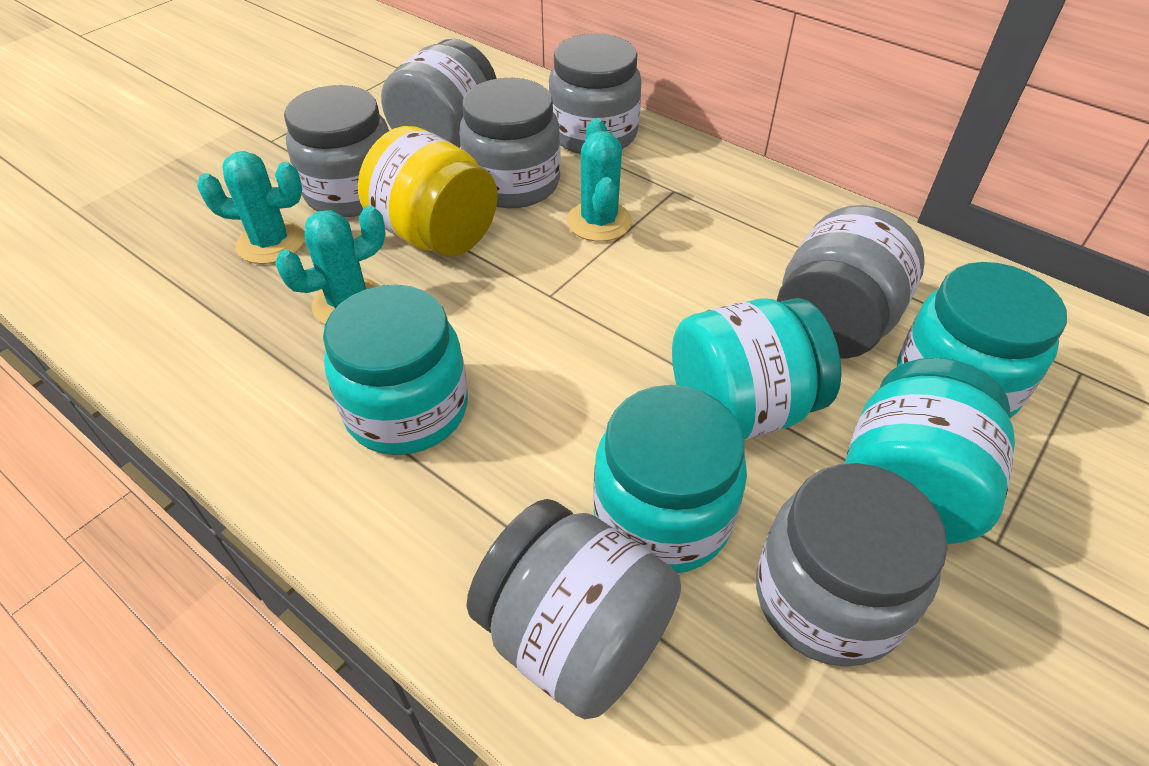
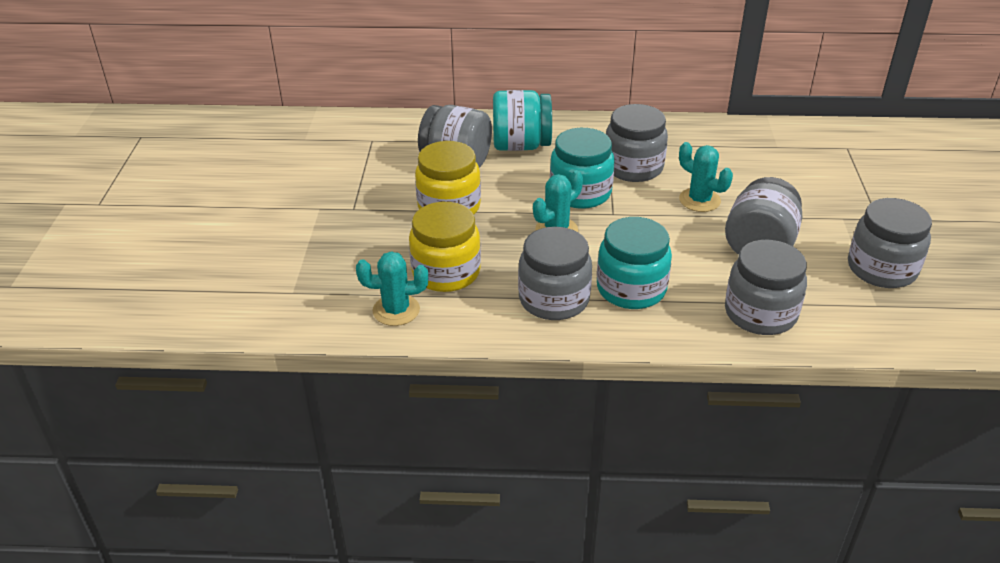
grey jar: [284,85,389,217] [381,39,497,148] [459,78,561,208] [466,499,681,719] [549,33,642,154] [756,463,948,667] [777,205,925,358] = 7 -> [418,105,492,168] [518,227,592,320] [606,104,668,182] [725,177,802,255] [725,240,807,335] [848,198,932,288] = 6
turquoise jar: [323,285,468,455] [593,385,747,573] [672,298,842,440] [844,358,1015,544] [897,262,1067,419] = 5 -> [493,90,552,151] [550,128,614,209] [597,217,672,309] = 3
yellow jar: [358,126,498,256] = 1 -> [409,202,481,292] [415,141,481,215] = 2

